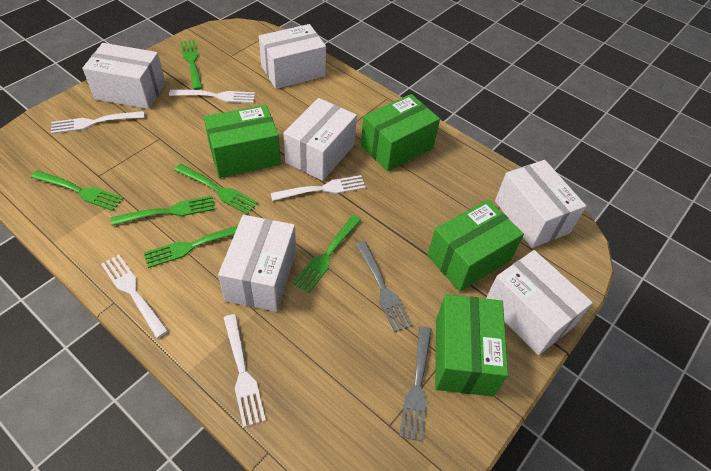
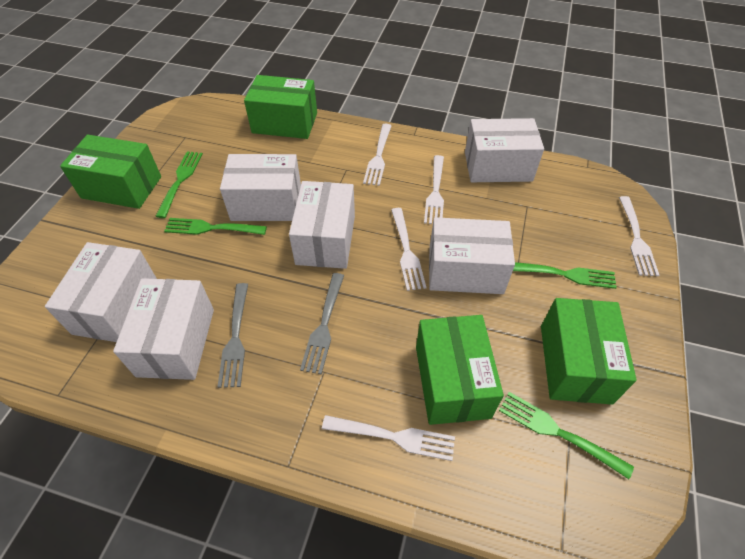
green fork: [31,170,124,211] [111,196,215,226] [144,226,238,268] [174,164,258,214] [180,40,202,90] [293,215,361,293] = 6 -> [155,151,203,218] [164,218,267,235] [499,392,634,479] [513,262,617,289] = 4

